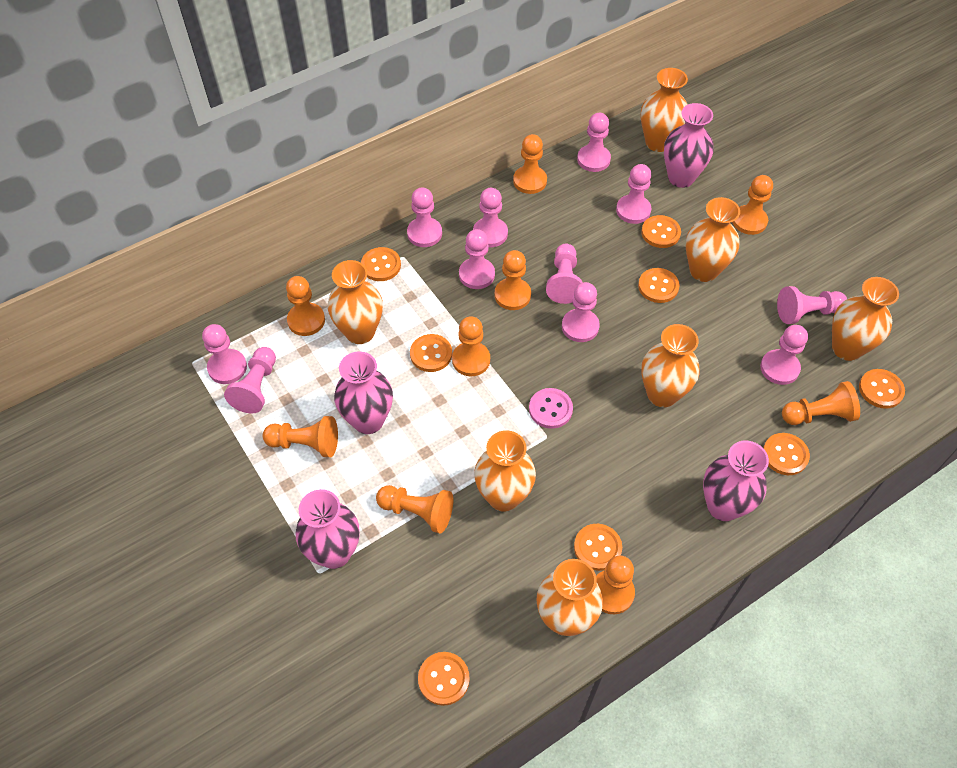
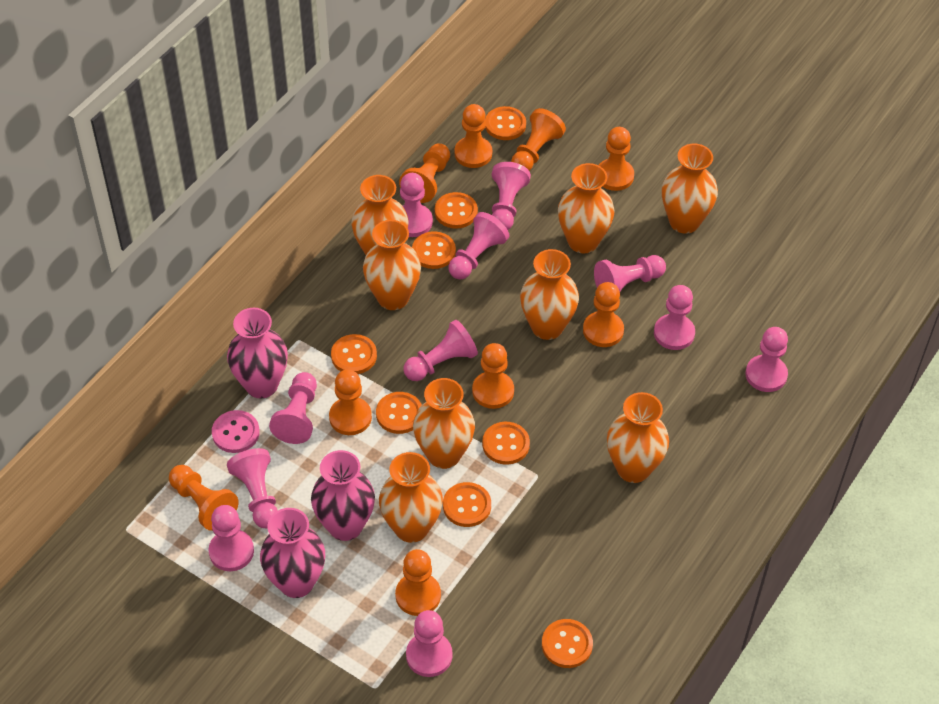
orange vase: [328,260,383,344] [474,430,536,512] [536,559,603,636] [641,68,688,152] [641,324,700,407] [686,197,740,282] [832,277,899,361] = 7 -> [351,175,408,255] [363,220,421,310] [379,452,443,543] [413,378,475,469] [520,249,579,340] [558,163,615,254] [607,392,669,483] [662,143,718,234] = 8
pink vase: [295,489,360,569] [334,351,393,434] [664,103,714,188] [703,441,769,521] = 4 -> [227,308,288,398] [260,508,325,598] [311,450,375,541] = 3

